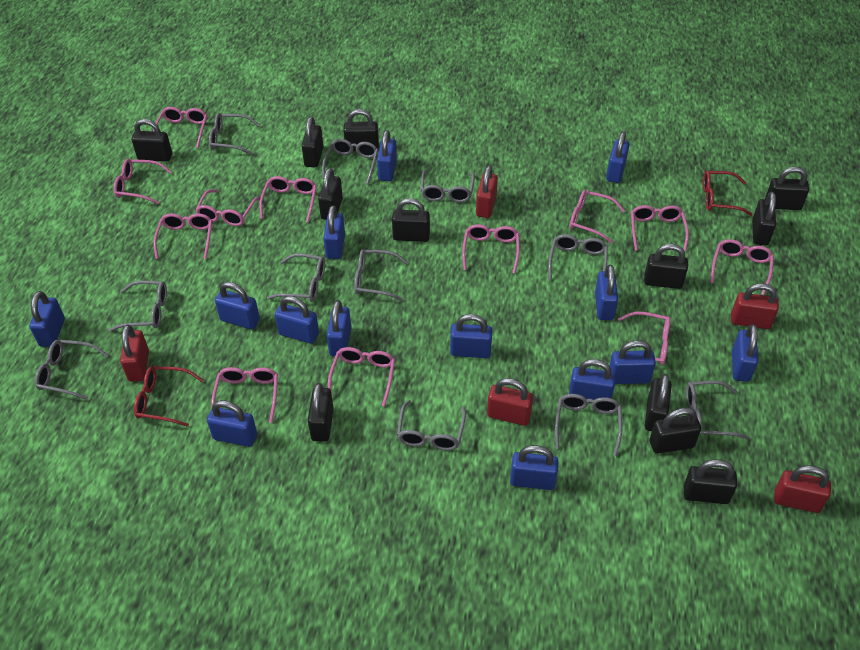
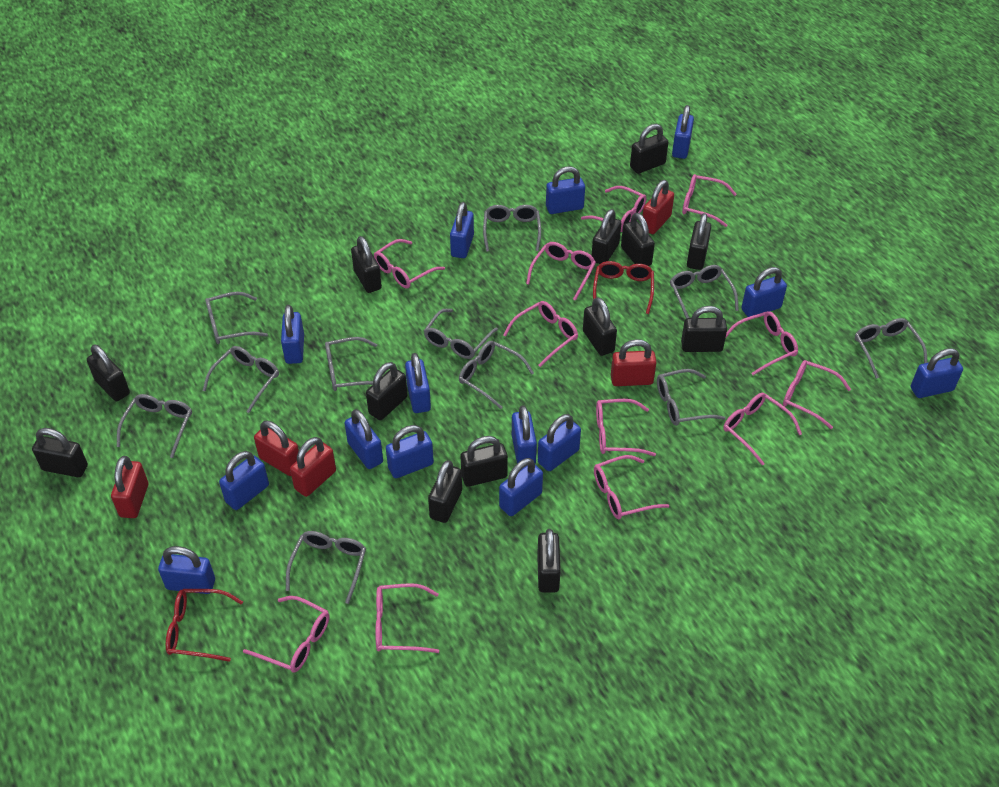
black padlock: [132,119,172,162] [302,117,324,167] [308,383,334,442] [318,168,343,220] [343,109,379,151] [392,198,430,242] [644,244,688,289] [645,374,672,431] [650,408,701,454] [683,460,737,504] [752,192,776,245] [765,167,809,210] = 12 -> [32,428,88,477] [87,345,130,401] [351,236,382,293] [366,362,407,420] [428,460,462,523] [461,436,508,487] [537,529,561,593] [583,297,617,356] [592,209,621,264] [621,213,655,266] [630,124,668,174] [681,306,727,352] [687,213,711,270] = 13

